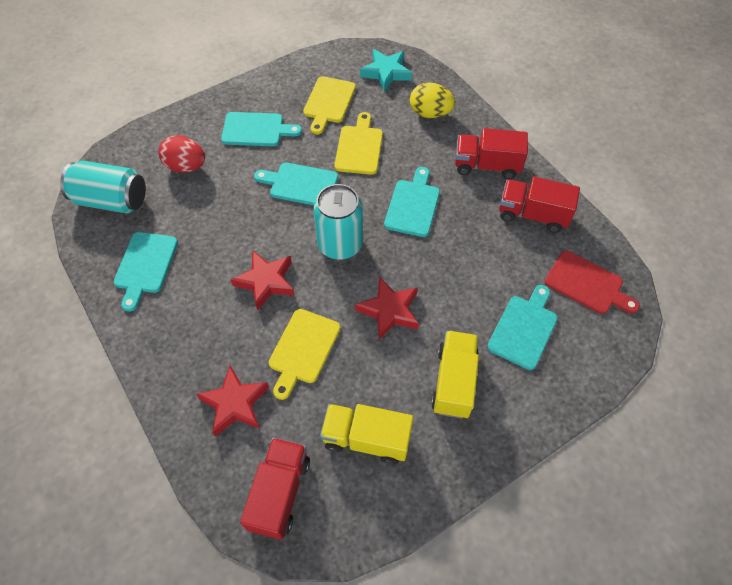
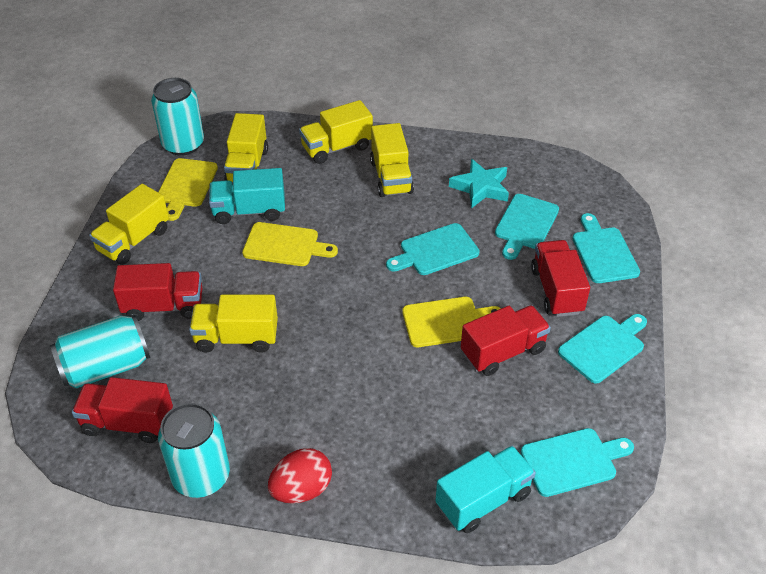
red cutting board: [545,251,640,314] = 1 -> none = 0
red star: [196,366,269,436] [230,250,295,311] [355,277,419,340] = 3 -> none = 0
red truck: [240,437,310,540] [455,128,528,179] [499,177,580,233] = 3 -> [72,377,173,443] [113,263,202,321] [461,305,551,376] [531,240,590,317] = 4
turquoise can: [60,160,146,213] [313,184,363,260] = 2 -> [50,315,150,388] [151,78,204,156] [158,403,230,498] = 3
turquoise truck: none = 0 -> [209,168,285,224] [435,446,536,533] = 2
yellow egg: [410,82,455,118] = 1 -> none = 0
yellow truck: [320,404,414,464] [431,330,479,419] = 2 -> [89,184,169,265] [189,295,278,353] [224,113,268,183] [299,100,373,164] [370,123,414,197] = 5

